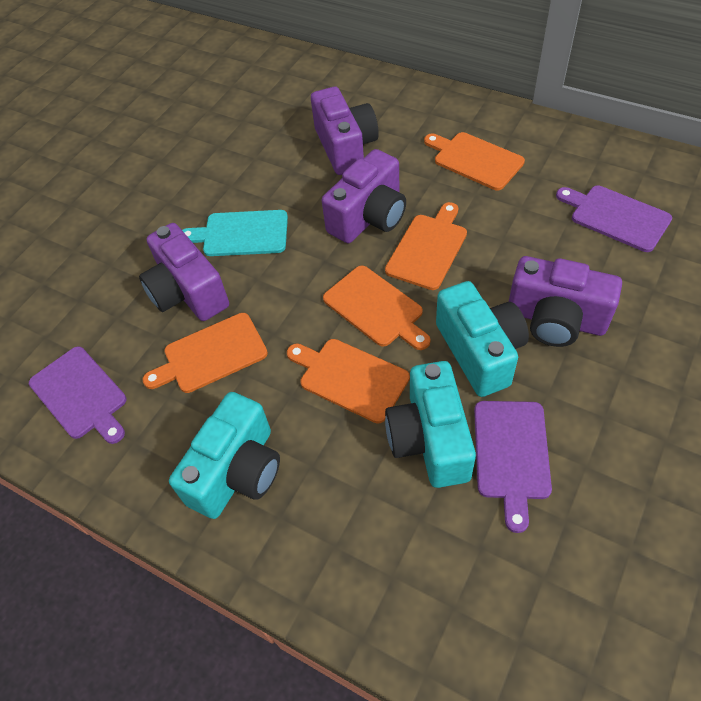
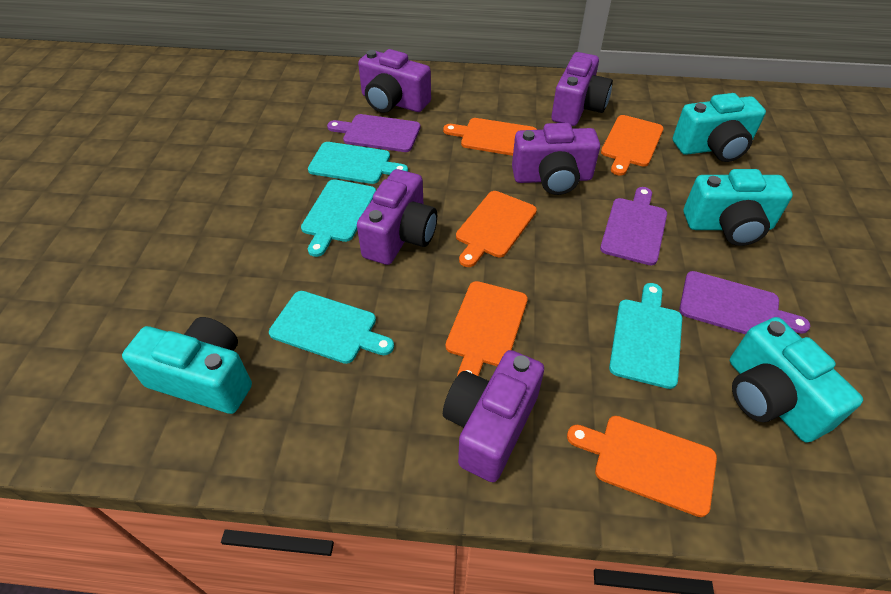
purple camera: [139,223,229,321] [311,87,379,175] [322,149,406,243] [509,256,622,347] = 4 -> [357,169,437,265] [358,49,431,113] [443,350,544,482] [512,123,600,195] [551,52,613,126] = 5
turquoise camera: [169,392,280,519] [385,361,476,488] [436,281,529,397] = 3 -> [122,317,252,414] [673,93,766,162] [684,169,793,246] [730,317,863,443] = 4
turquoise cutting board: [182,210,288,256] = 1 -> [269,291,394,364] [301,179,376,257] [308,142,408,184] [609,283,682,389] = 4

